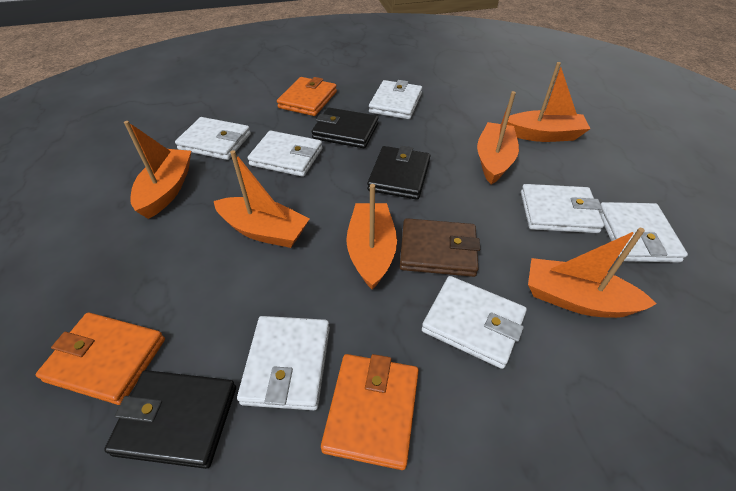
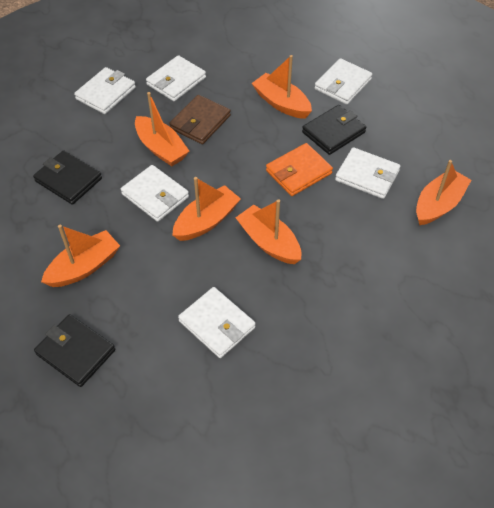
orange wallet: [36,312,165,405] [277,77,337,116] [321,354,419,470] = 3 -> [266,143,333,196] = 1
white wallet: [175,117,251,160] [237,316,330,410] [248,131,323,177] [369,80,422,119] [422,276,527,369] [521,184,604,233] [599,202,688,263] = 7 -> [74,67,136,114] [121,165,189,222] [146,55,206,101] [178,287,256,358] [315,58,372,105] [335,147,400,199] = 6

